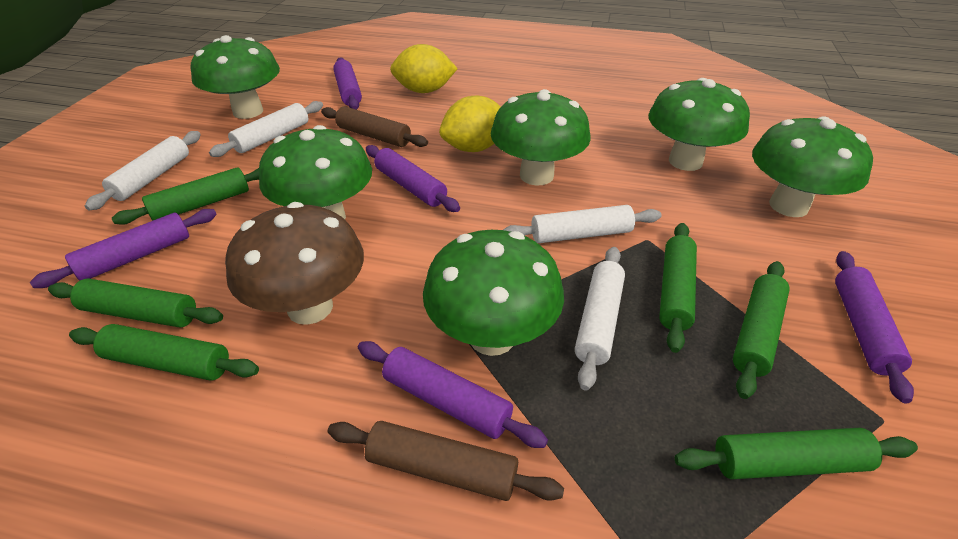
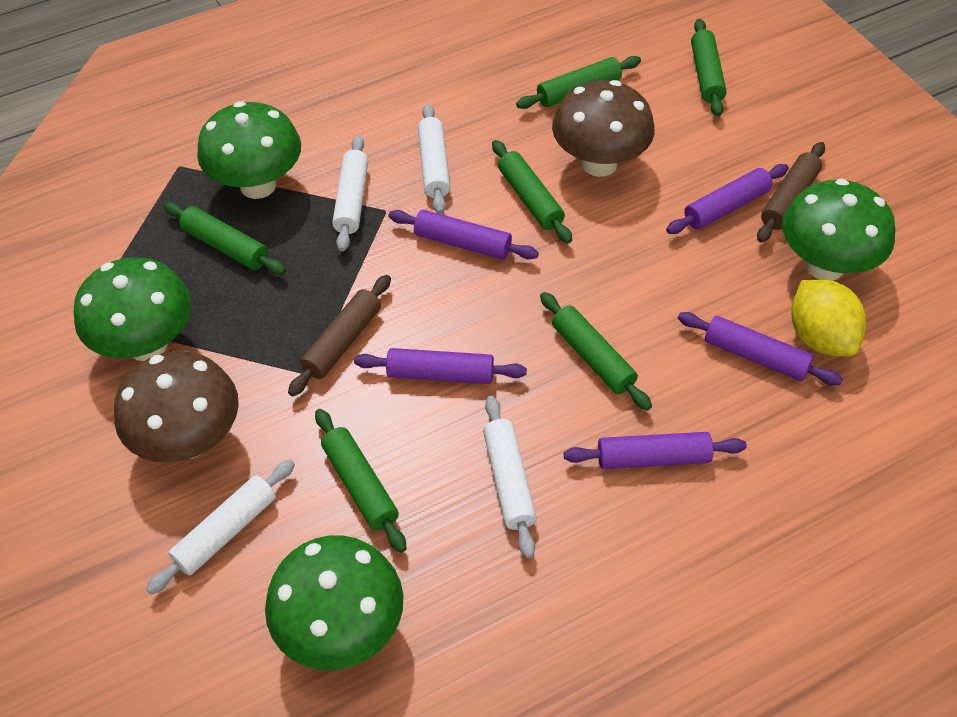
brown mushroom: [225,202,364,325] = 1 -> [114,351,239,463] [552,80,655,177] = 2
green mushroom: [191,35,280,119] [259,125,372,219] [423,230,564,356] [491,89,591,186] [648,78,750,171] [752,116,873,217] = 6 -> [73,257,191,361] [197,101,301,199] [265,535,404,670] [782,179,896,281] = 4
yellow lemon: [390,44,458,93] [439,96,501,152] = 2 -> [791,280,866,356] = 1

